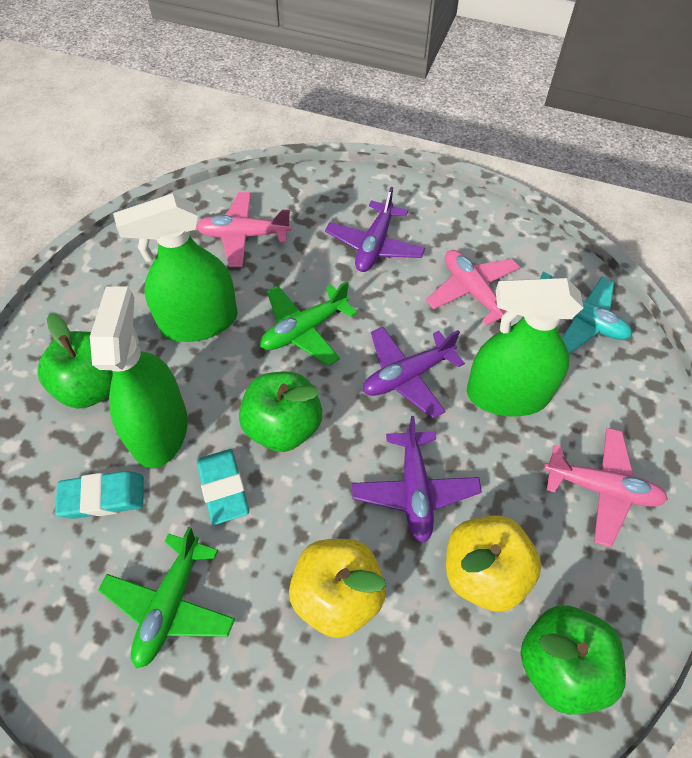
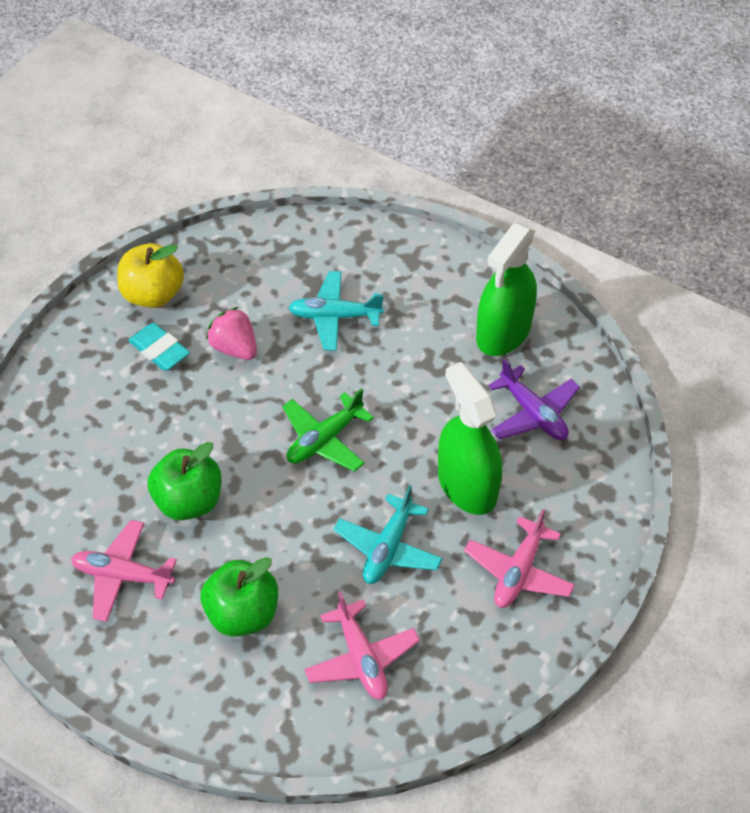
green apple: [37,313,113,409] [239,371,322,452] [520,605,626,715] = 3 -> [148,442,221,520] [201,557,278,636] = 2
green plane: [98,527,235,669] [260,281,357,366] = 2 -> [282,388,374,472] = 1
green spray bottle: [90,286,188,468] [113,193,237,342] [467,278,584,417] = 3 -> [438,362,502,515] [476,223,537,356] = 2
pink strawberry: none = 0 -> [206,307,257,360] = 1
purple plane: [325,187,425,272] [352,416,482,543] [363,326,465,419] = 3 -> [488,358,580,440] = 1
turquoise eraser: [55,471,144,519] [197,449,249,525] = 2 -> [128,323,190,371] = 1
turquoise plane: [541,272,632,354] = 1 -> [288,271,384,351] [333,485,443,584] = 2
yellow apple: [289,539,386,638] [446,515,541,612] = 2 -> [117,243,184,308] = 1

